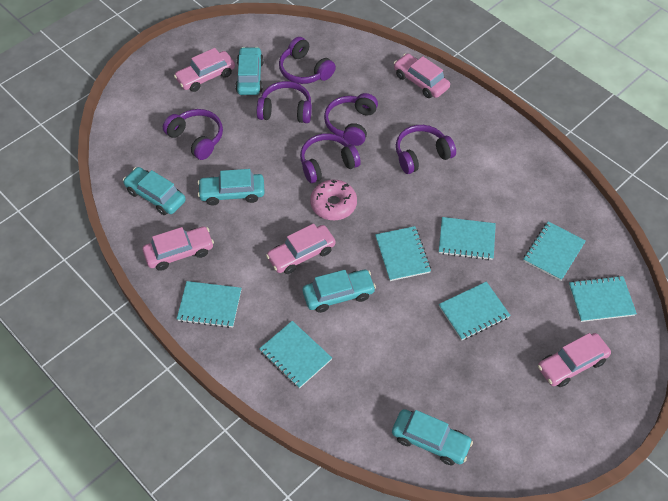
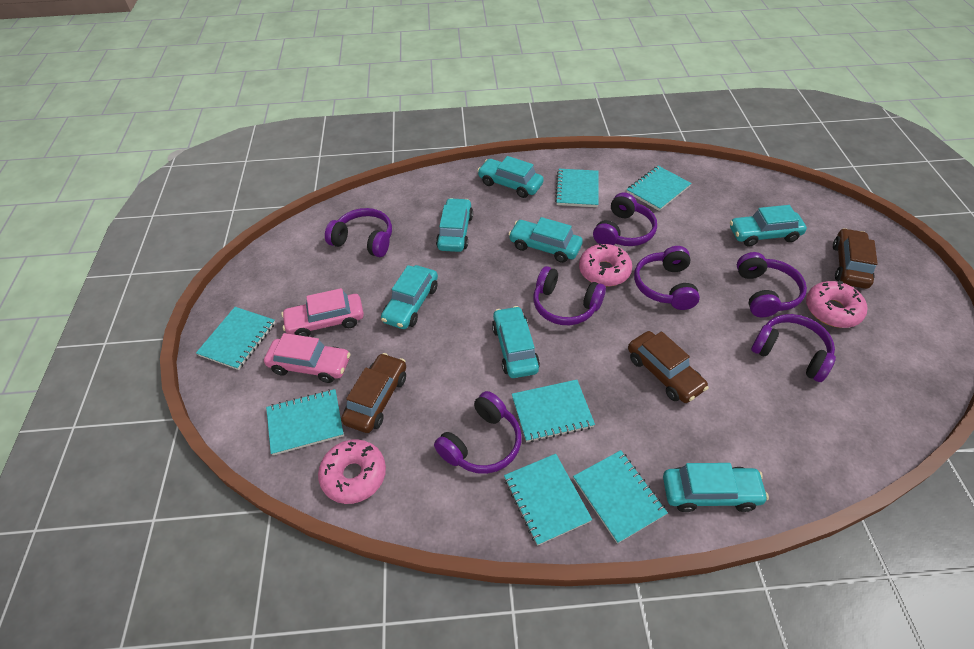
brown car: none = 0 -> [341,353,406,433] [628,331,709,403] [833,228,878,289] = 3
pink car: [143,226,214,271] [174,48,235,92] [266,223,336,274] [394,54,450,98] [538,333,611,387] = 5 -> [264,333,351,383] [281,288,364,337] = 2
pink donut: [310,180,357,220] = 1 -> [318,439,386,504] [579,244,632,286] [806,281,867,328] = 3
purple headphones: [163,109,223,160] [257,81,312,123] [279,37,336,84] [300,133,361,183] [324,93,378,146] [396,125,456,174] = 6 -> [325,208,392,257] [434,391,521,474] [533,266,606,325] [593,192,657,246] [634,246,700,310] [737,252,807,317] [751,314,836,382] = 7
turquoise car: [123,167,186,215] [198,169,265,205] [235,47,264,95] [303,270,376,313] [392,409,473,465] = 5 -> [381,265,438,329] [436,198,473,252] [477,156,544,198] [492,306,540,378] [508,217,583,263] [663,463,769,512] [730,205,807,247] = 7

